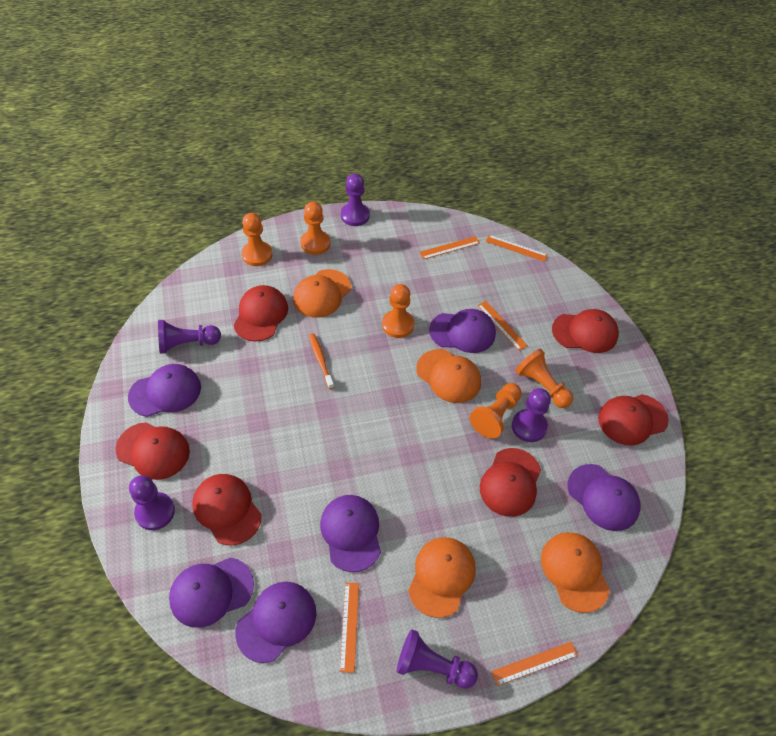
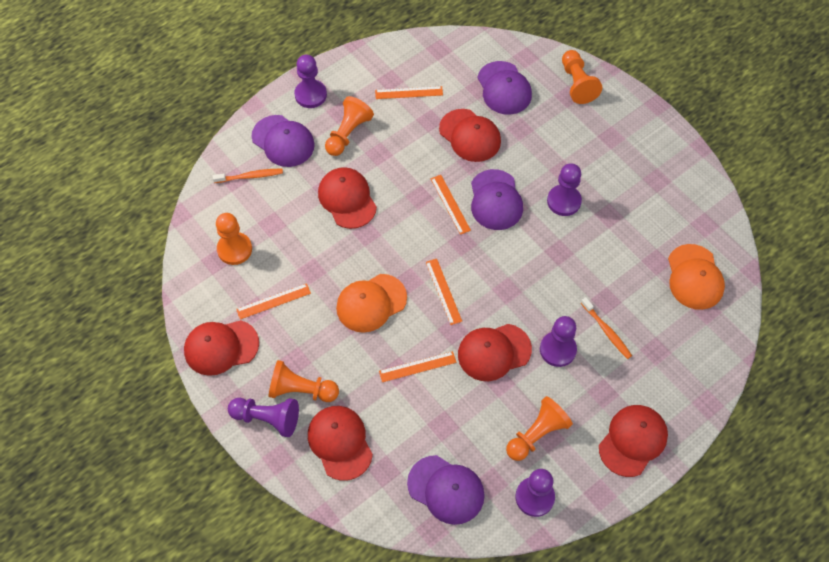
orange cap: [293,269,351,318] [408,537,476,618] [416,349,481,403] [541,532,610,613] = 4 -> [336,274,407,333] [668,244,725,310] = 2
orange toothbrush: [309,333,334,389] = 1 -> [213,169,283,183] [581,297,632,359] = 2
purple cap: [128,364,201,417] [169,558,254,628] [235,582,317,663] [320,495,381,572] [429,309,496,353] [567,464,641,531] = 6 -> [251,115,315,167] [407,455,485,525] [471,169,523,230] [477,61,532,115] = 4

